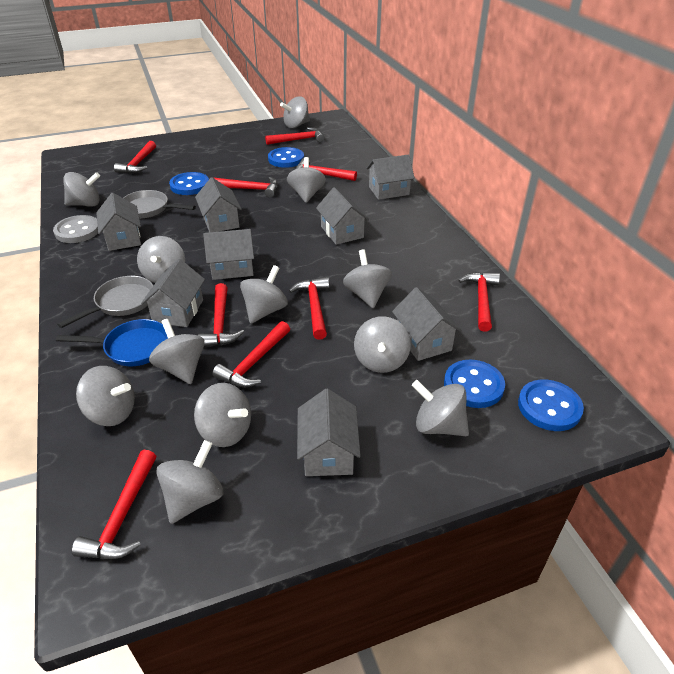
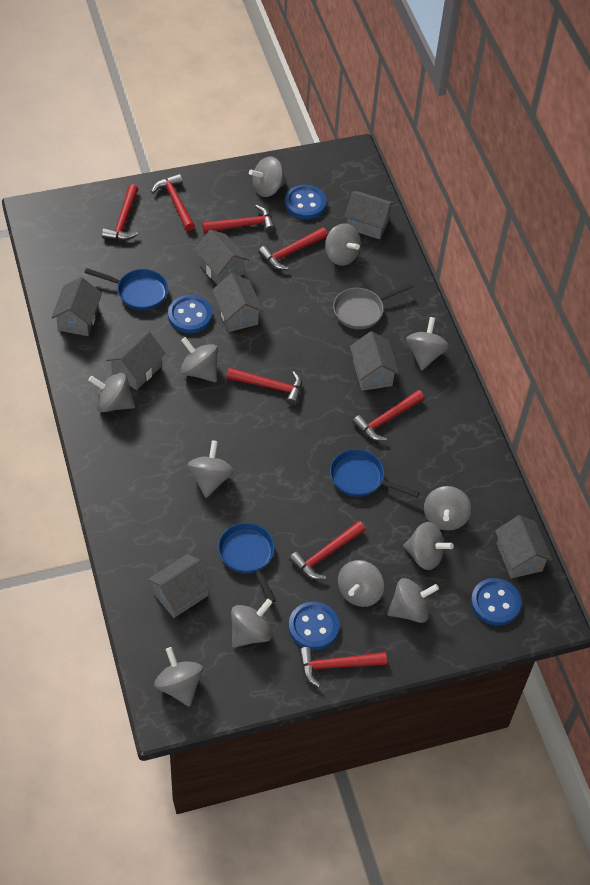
blue pan: [56,319,168,366] = 1 -> [84,268,168,310] [218,523,276,603] [330,449,420,497] = 3
grey button: [53,215,98,243] = 1 -> none = 0
grey pan: [57,276,153,328] [123,190,196,218] = 2 -> [333,283,413,330] = 1
red hammer: [72,450,156,559] [114,141,156,174] [198,283,244,347] [212,321,290,387] [214,177,278,198] [265,127,325,145] [289,277,329,340] [296,158,357,181] [458,272,500,332] = 9 -> [102,184,139,240] [151,174,195,231] [202,205,275,233] [227,368,302,406] [258,227,328,270] [289,521,365,579] [299,647,387,687] [353,390,424,441] = 8

